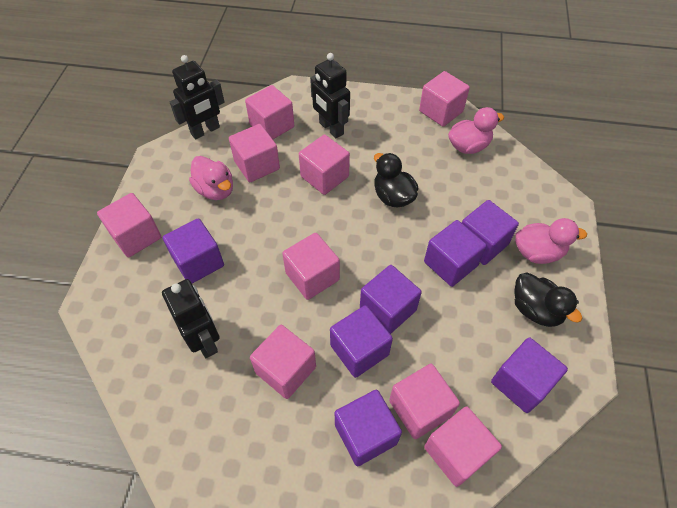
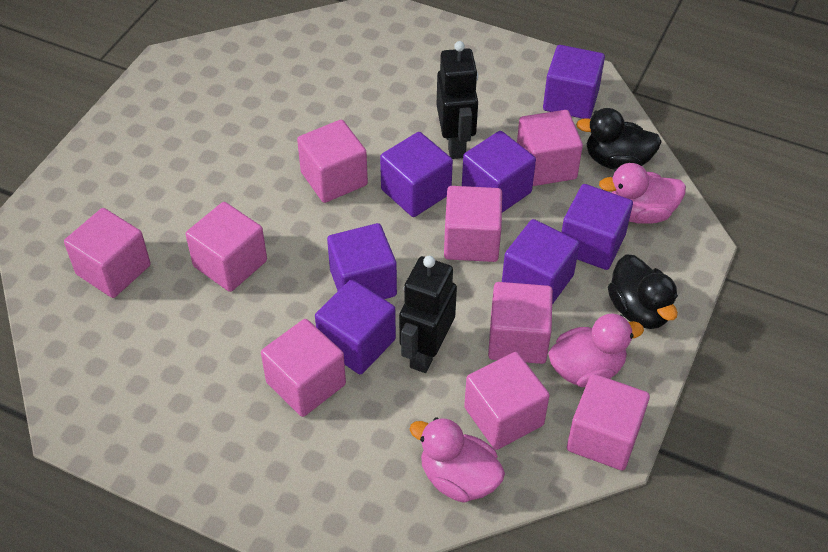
black robot: [162,279,220,358] [170,55,225,139] [310,53,350,138] = 3 -> [399,256,457,373] [437,41,478,159] = 2

